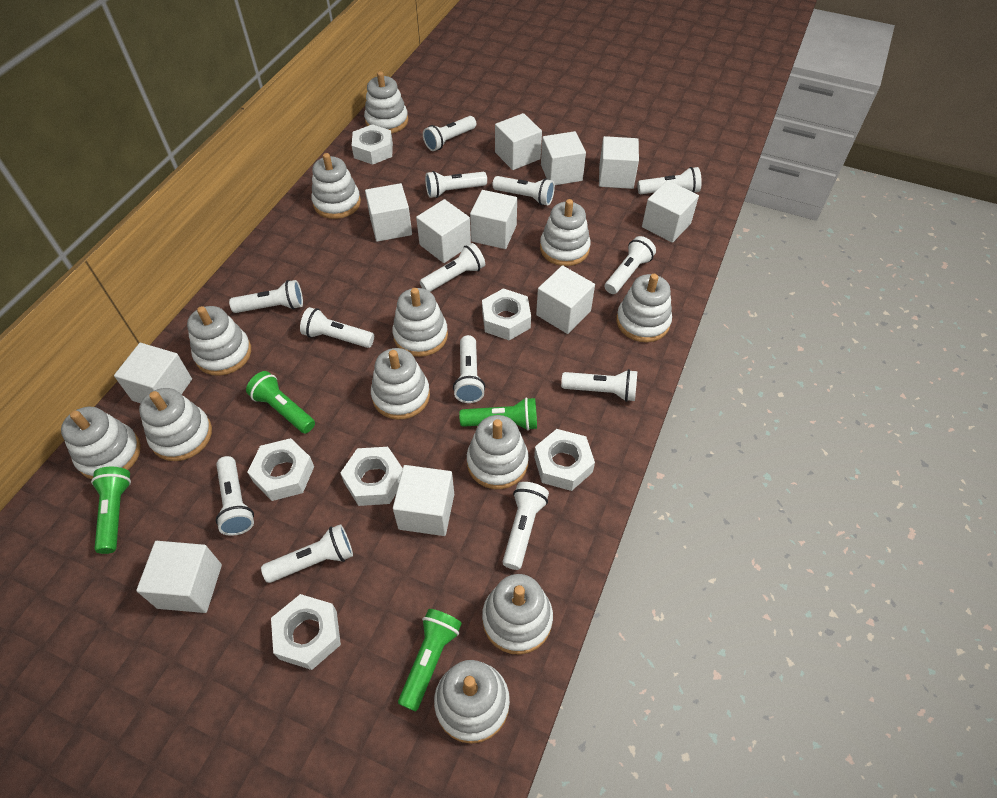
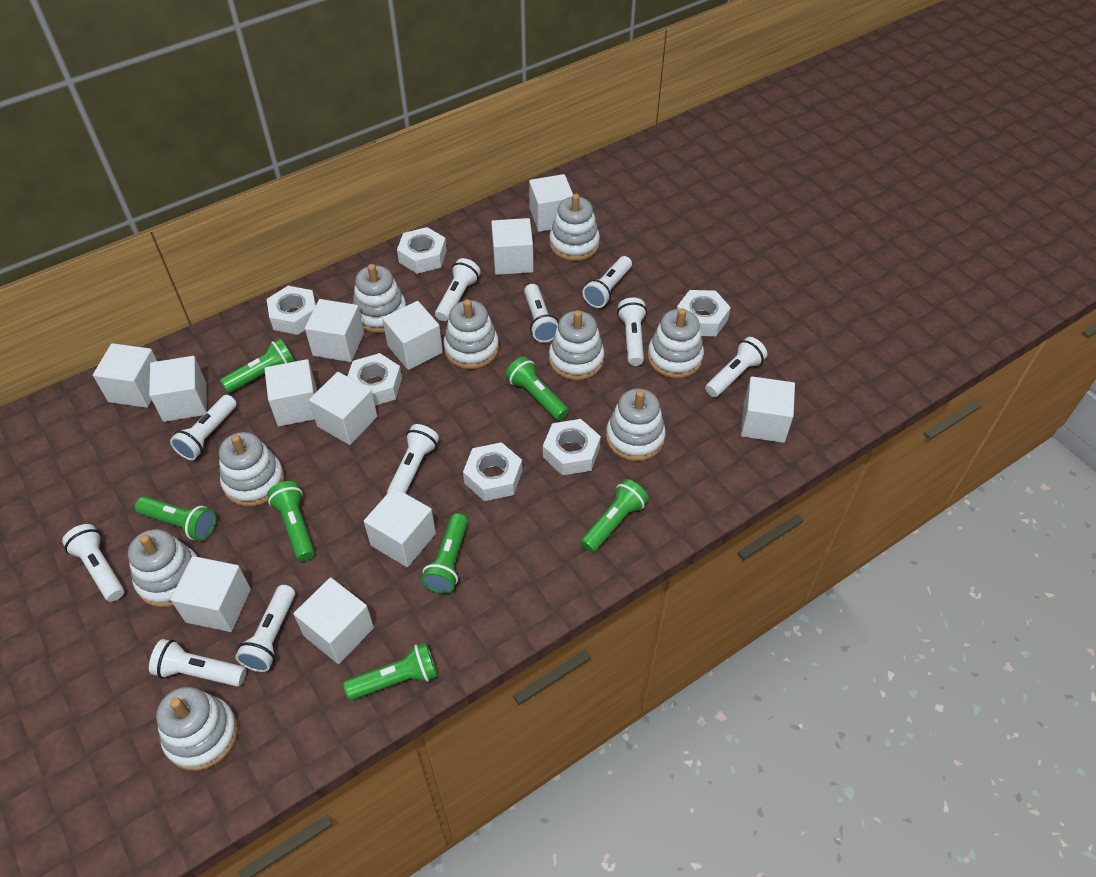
green flashlight: [91,467,131,554] [246,371,315,433] [398,609,462,712] [459,397,537,431] = 4 -> [135,496,216,541] [220,339,295,393] [267,481,315,561] [343,642,437,700] [421,513,468,594] [505,357,569,421] [581,479,649,553] = 7
white cube: [114,343,192,403] [136,541,222,613] [365,183,412,242] [393,465,454,536] [416,199,471,263] [470,190,517,249] [495,113,542,170] [536,265,595,334] [541,131,586,185] [599,136,639,189] [642,180,699,243] = 11 -> [93,343,157,408] [149,356,207,422] [171,556,251,632] [264,359,317,426] [293,578,374,664] [305,299,364,362] [309,372,377,445] [364,487,436,567] [382,301,443,370] [491,218,533,275] [529,174,573,232] [741,376,795,443] = 12
white flashlight: [216,456,254,536] [229,280,303,313] [261,524,353,583] [300,307,374,348] [420,243,485,292] [423,116,476,151] [425,171,487,198] [453,335,485,403] [492,176,555,205] [503,482,549,570] [561,369,637,402] [605,236,656,294] [638,167,702,194] = 13 -> [62,524,124,602] [149,639,246,687] [170,395,237,460] [235,585,295,672] [387,424,439,494] [435,258,481,321] [524,284,559,343] [583,256,632,308] [617,297,647,366] [705,337,767,397] = 10
white stacking toy: [61,407,141,479] [139,388,212,461] [187,306,251,376] [311,153,361,219] [364,71,408,134] [371,348,430,420] [392,288,448,357] [434,660,510,744] [467,415,529,489] [482,574,553,655] [540,199,591,266] [616,274,672,342] = 12 -> [128,529,197,607] [156,687,238,771] [219,432,284,506] [353,264,406,333] [443,299,499,369] [549,194,600,261] [549,310,604,380] [606,389,666,461] [647,308,704,378] = 9

